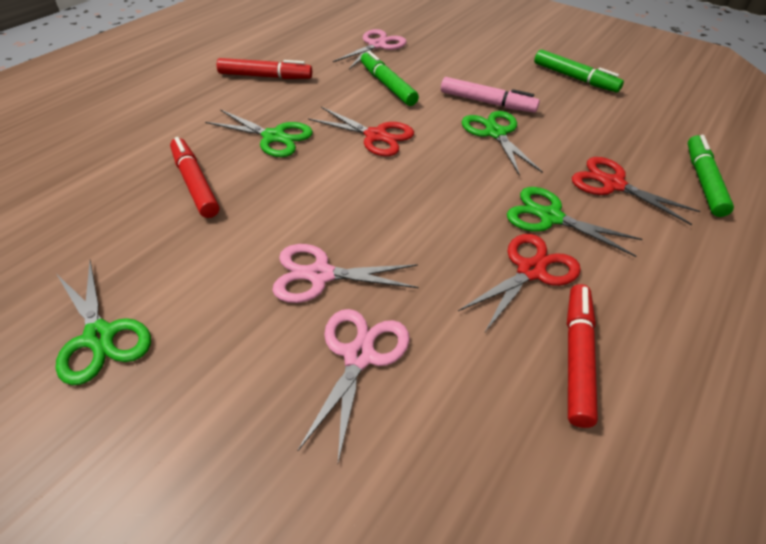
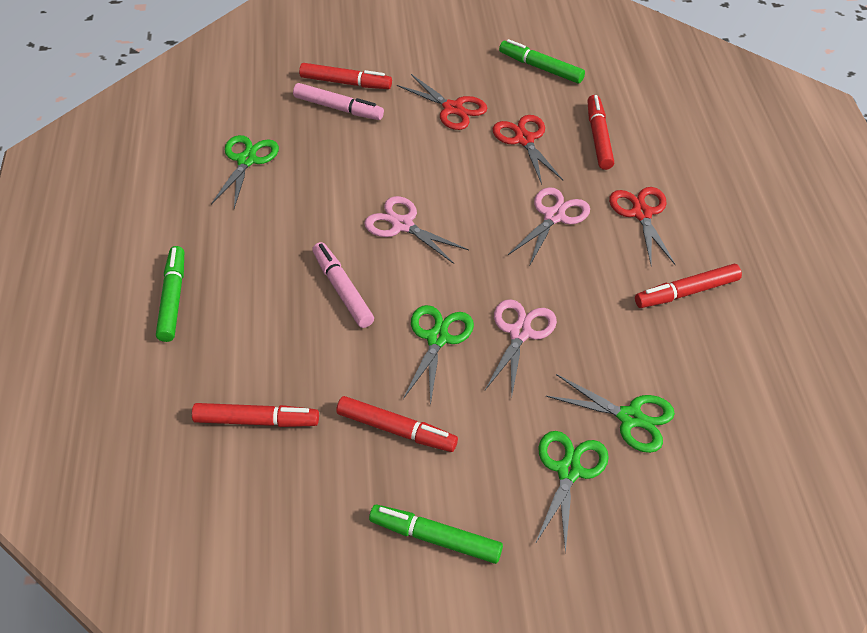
pink marker: [441,77,540,113] = 1 -> [293,83,384,120] [312,242,374,328] = 2
red marker: [170,137,219,218] [217,58,312,79] [567,284,598,428] = 3 -> [192,403,319,427] [299,63,392,89] [336,396,458,452] [587,95,614,170] [635,264,742,308] = 5

